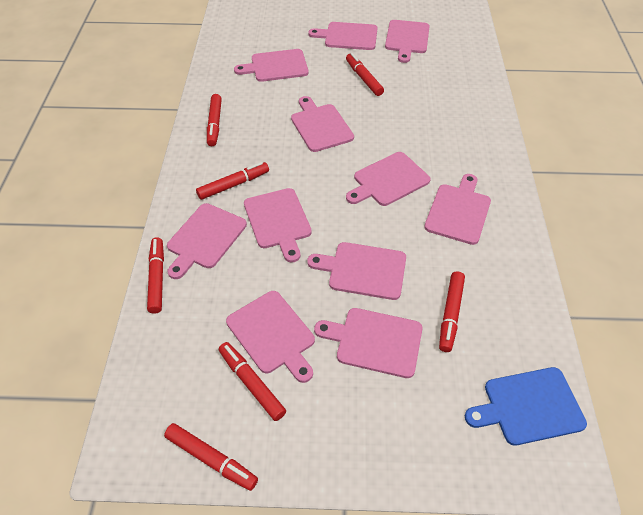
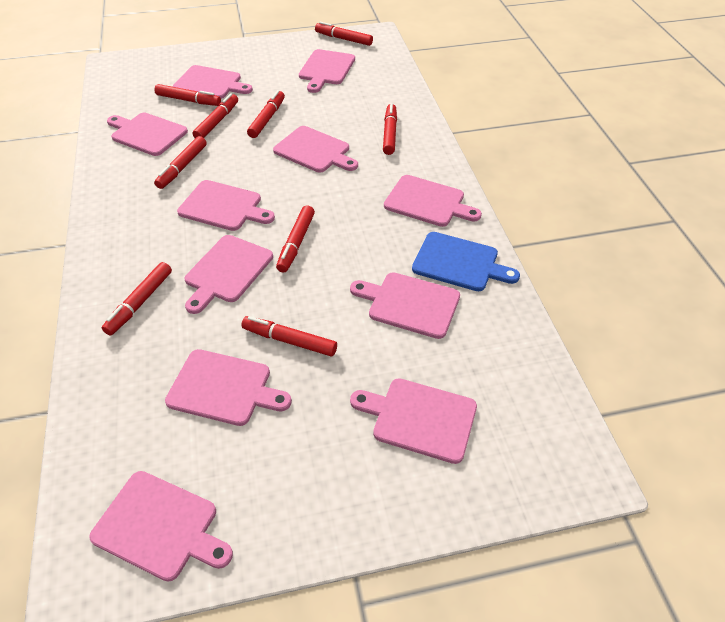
red marker: [147,237,164,314] [164,423,258,491] [196,162,269,200] [207,94,222,146] [219,342,286,421] [346,53,384,96] [439,271,465,352] = 7 -> [102,262,172,335] [154,136,206,189] [155,84,221,106] [193,93,238,138] [241,316,337,357] [247,90,285,138] [276,205,315,272] [315,22,373,46] [383,103,397,155] = 9

